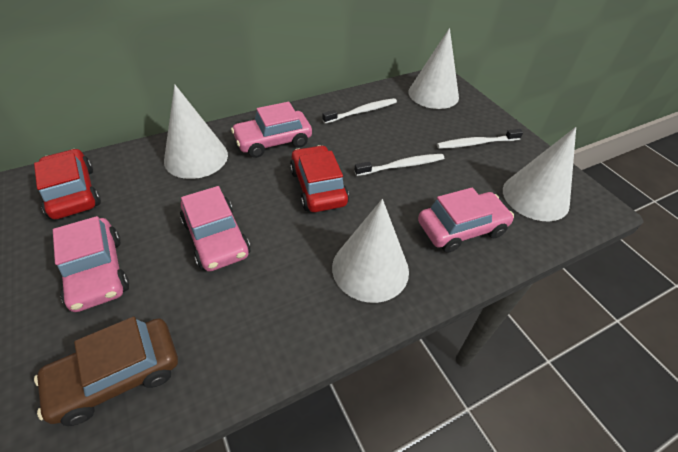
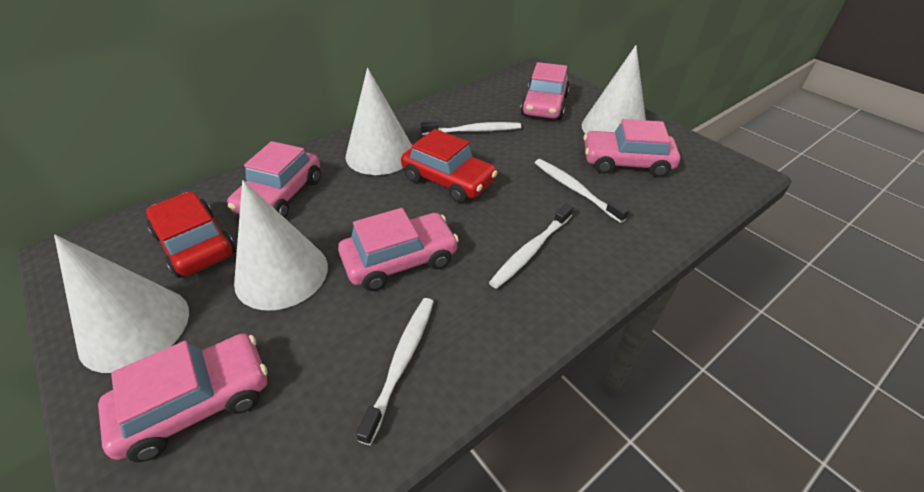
brown car: [34,317,178,426] = 1 -> none = 0
pink car: [53,216,129,312] [180,186,250,271] [231,102,312,158] [418,188,514,253] = 4 -> [98,333,267,462] [227,141,321,218] [338,208,459,291] [520,62,570,120] [584,119,680,177] = 5
white toothbrush: [322,98,397,124] [354,154,444,176] [437,129,523,149] = 3 -> [356,298,434,445] [421,121,521,135] [489,203,574,289] [535,159,629,223] = 4

